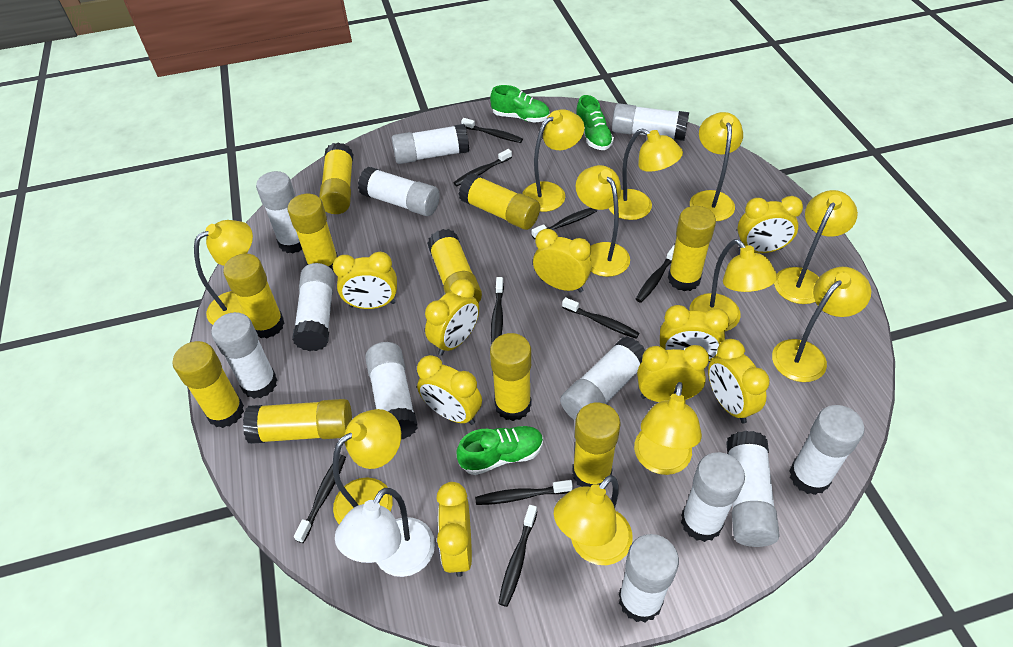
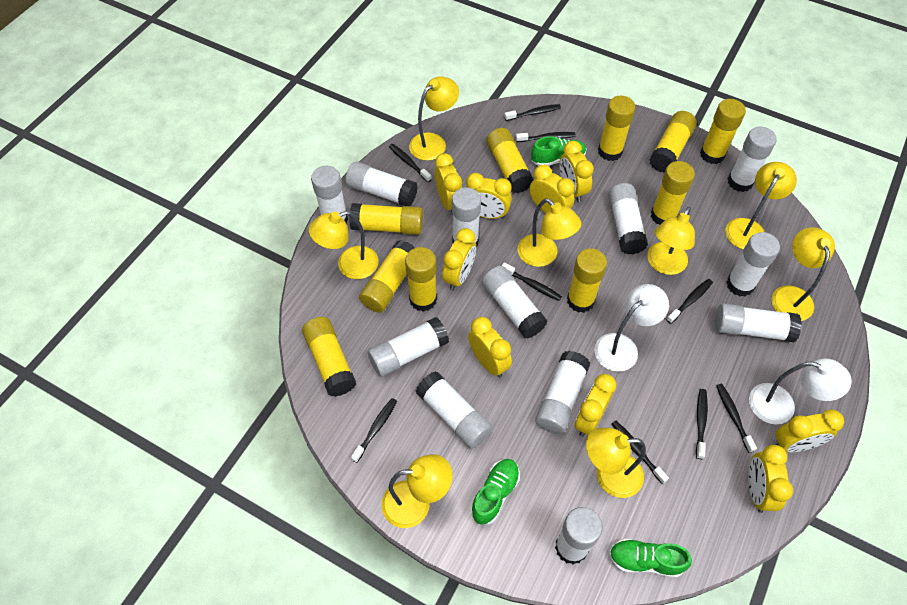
white lamp: [335,488,435,577] = 1 -> [594,284,669,372] [749,358,852,424] = 2
yellow lamp: [194,220,253,325] [333,409,401,524] [522,109,584,212] [554,475,633,565] [576,165,630,277] [609,128,683,220] [634,382,702,475] [689,239,777,331] [690,112,743,221] [772,267,871,382] [774,190,858,304] = 11 -> [309,211,379,279] [381,454,452,528] [409,76,459,161] [517,198,581,267] [586,428,646,498] [648,207,695,275] [726,162,797,249] [771,227,835,321] = 8

